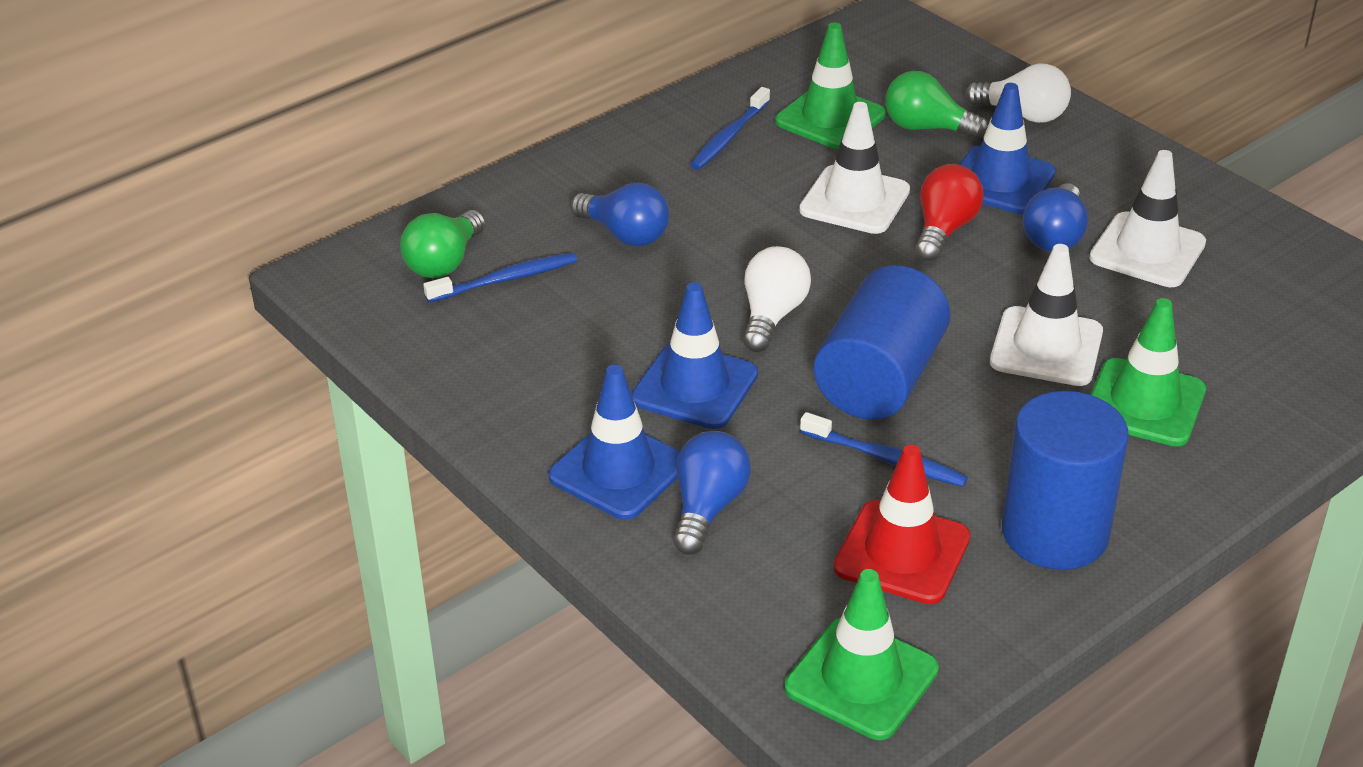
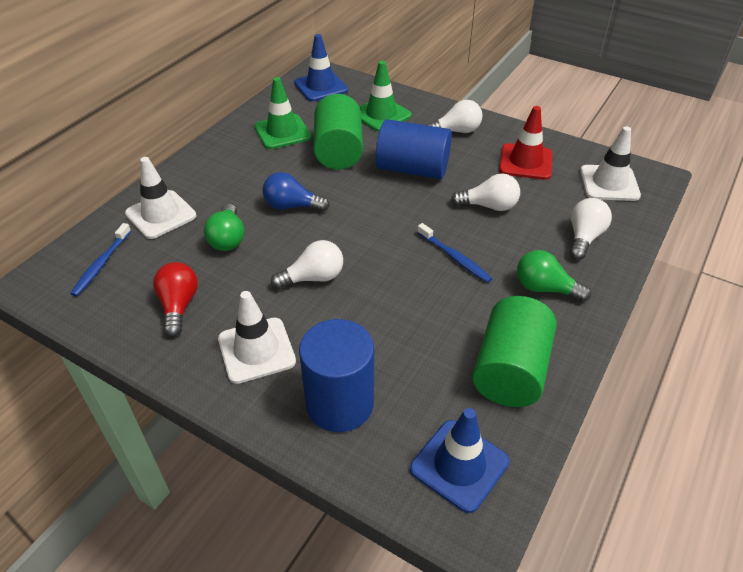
blue light bulb: [571,182,669,246] [673,431,751,555] [1023,184,1088,252] = 3 -> [262,172,330,212] = 1
blue toothbrush: [423,253,577,302] [690,87,770,170] [800,412,968,487] = 3 -> [70,223,131,297] [417,223,492,283] = 2
blue traffic cone: [548,365,680,520] [631,282,758,429] [959,83,1056,214] = 3 -> [294,34,348,101] [410,408,509,513] = 2
green cylinder: none = 0 -> [314,94,363,170] [472,296,556,407] = 2
green traffic cone: [775,22,886,149] [785,569,939,740] [1091,298,1206,447] = 3 -> [254,77,311,149] [359,61,412,132] = 2
white light bulb: [743,246,811,352] [965,64,1071,123] = 2 -> [271,240,343,290] [426,100,482,133] [451,173,520,211] [570,198,612,260] = 4

